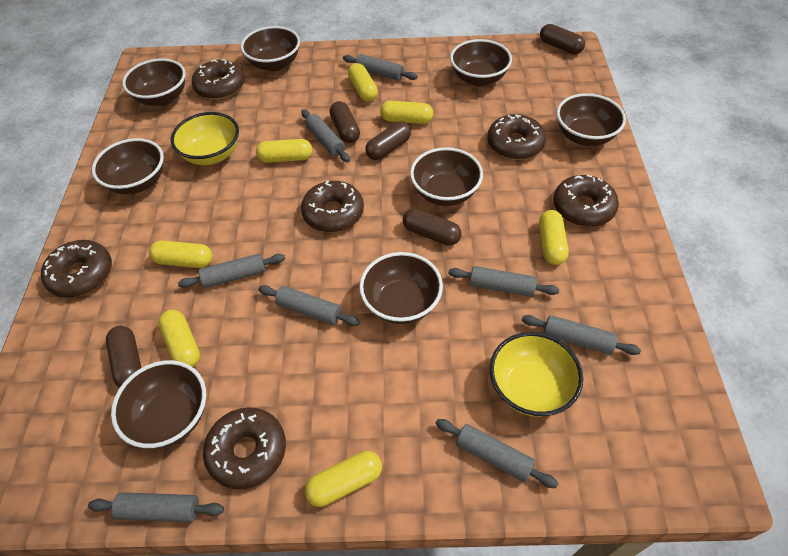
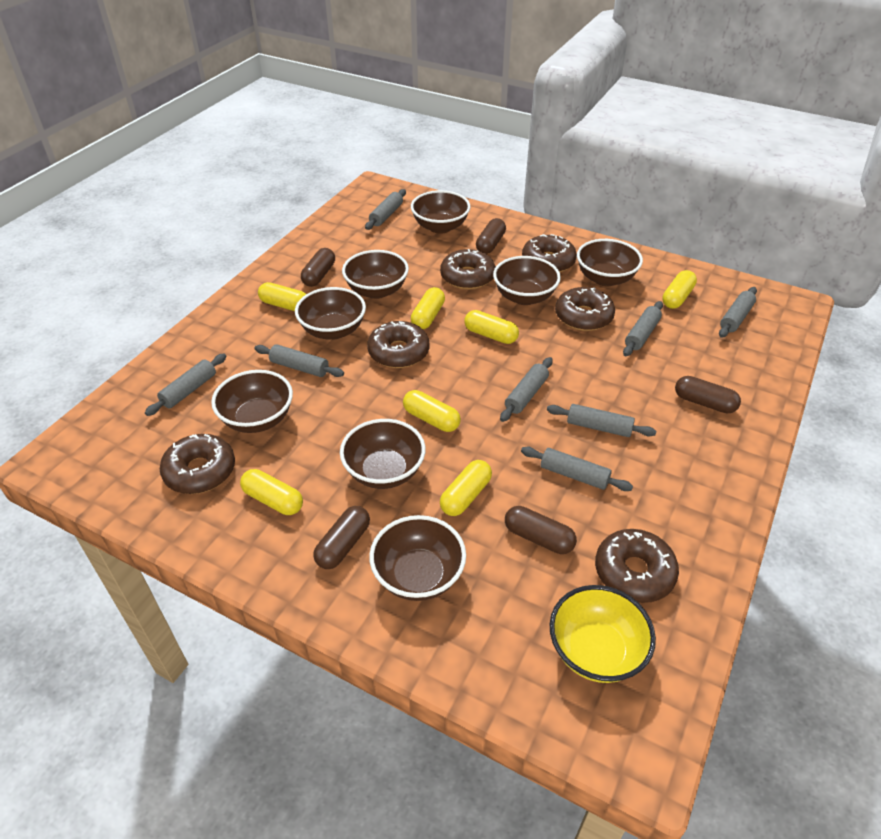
yellow bowl: [171,112,239,165] [490,332,583,417] = 2 -> [550,585,656,683] = 1

